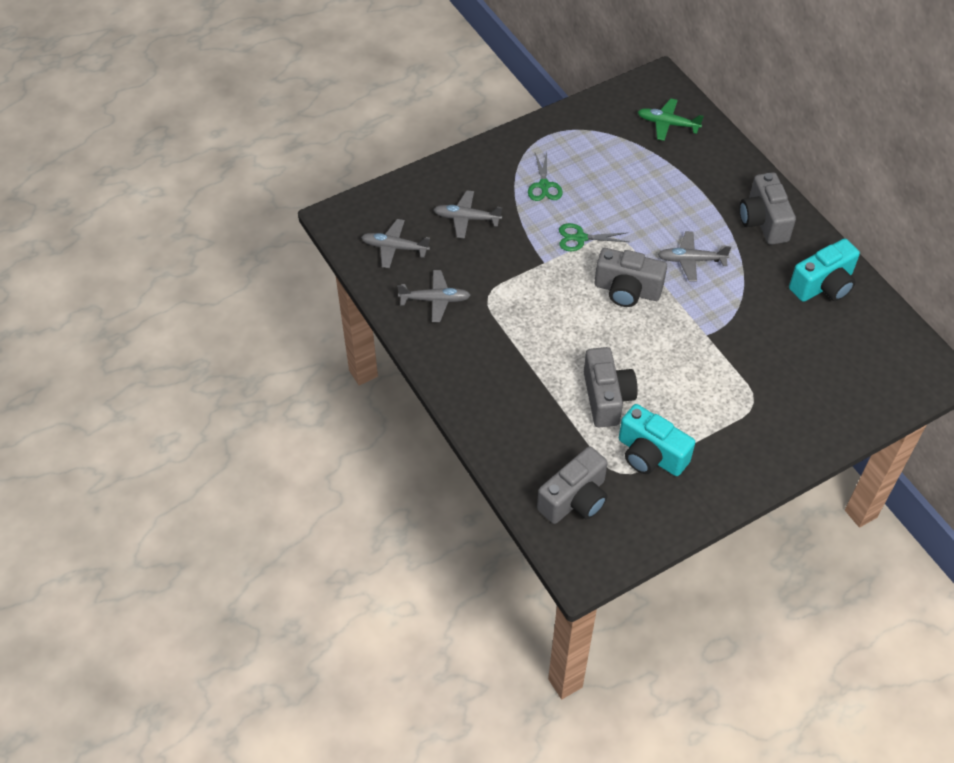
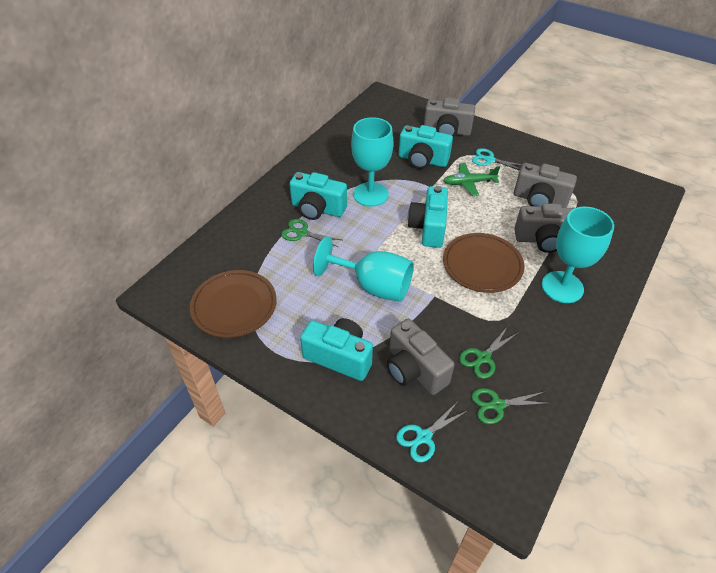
brown plate: none = 0 -> [190,270,277,338] [443,233,525,293] = 2
green scissors: [528,152,563,201] [559,223,629,251] = 2 -> [281,219,342,247] [459,326,519,379] [471,388,551,424] = 3
grey plane: [361,219,430,268] [397,270,471,322] [433,190,502,239] [658,231,731,282] = 4 -> none = 0
turquoise camera: [619,404,695,476] [789,239,860,302] = 2 -> [289,172,347,220] [300,318,373,381] [399,125,453,169] [408,186,448,248] = 4
turquoise goblet: none = 0 -> [313,236,414,302] [351,117,394,207] [542,207,614,303] = 3
turquoise scissors: none = 0 -> [396,402,469,462] [472,148,522,170] = 2

